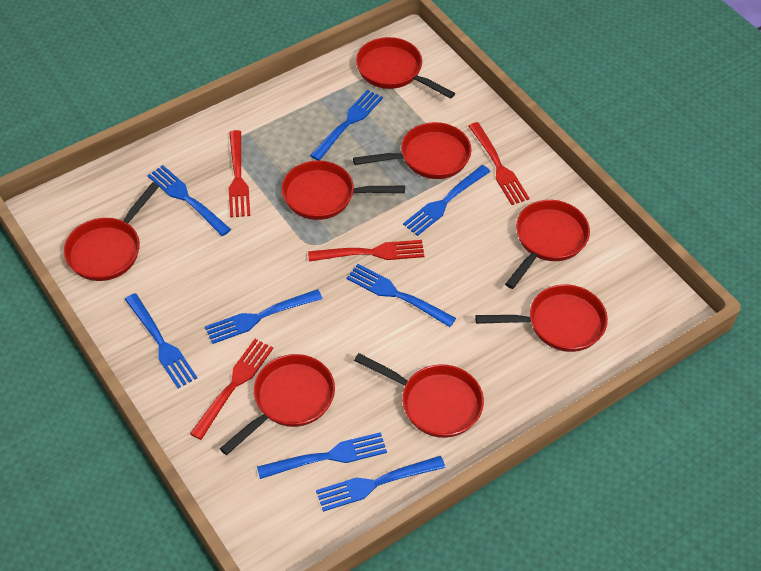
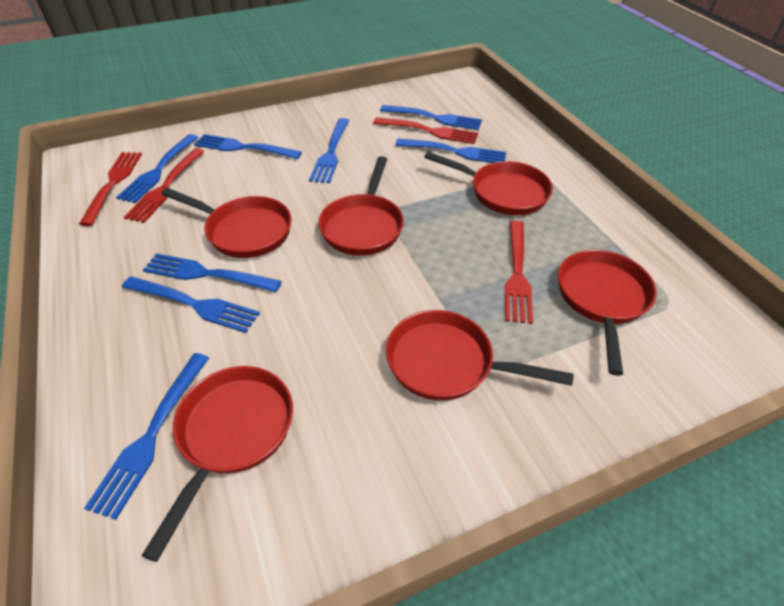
red pan: [64,182,159,281] [220,354,335,455] [282,161,405,220] [353,122,472,179] [354,353,484,438] [356,37,455,99] [475,284,608,352] [505,200,590,289] = 8 -> [141,366,293,562] [162,188,292,258] [318,156,404,256] [386,310,574,401] [424,152,553,215] [558,250,657,376] = 6

